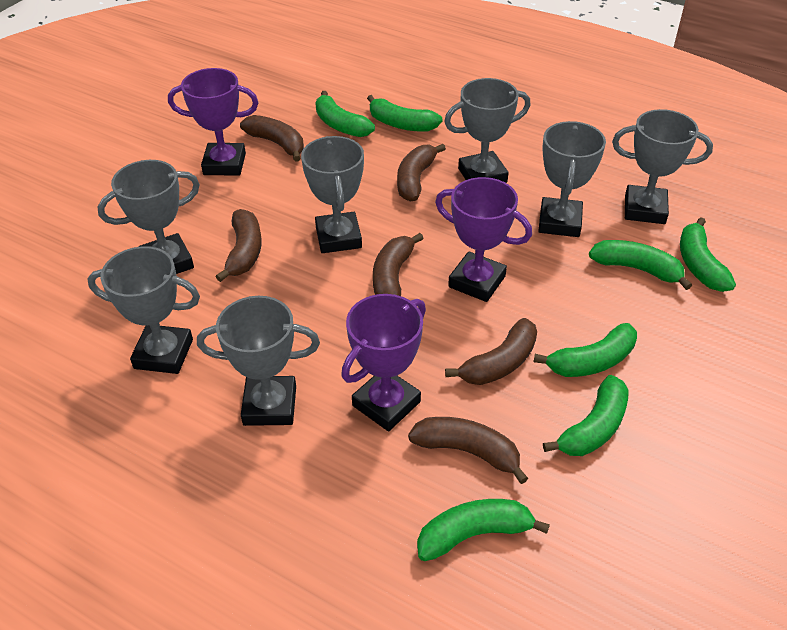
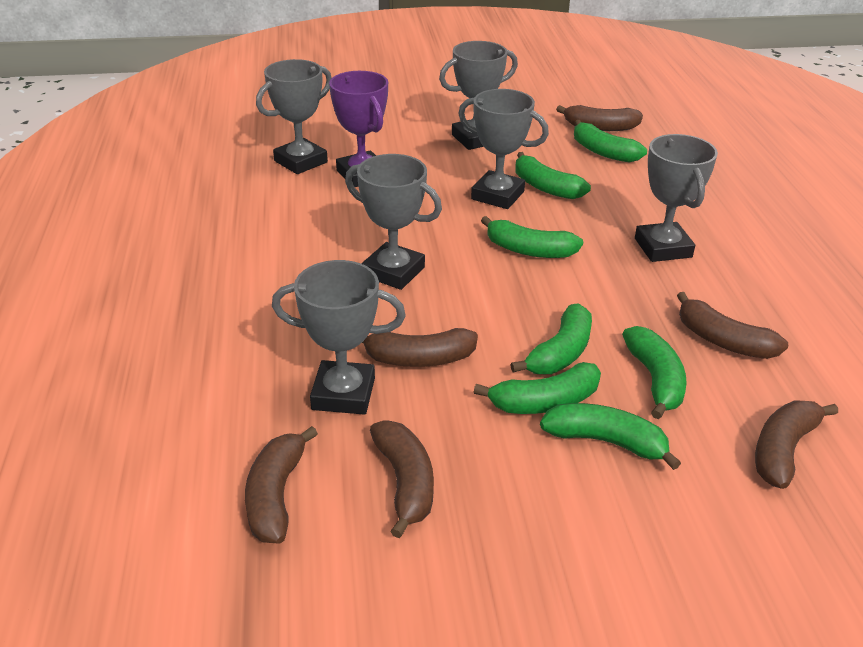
grey trophy: [88,246,200,374] [98,160,200,274] [197,296,320,426] [301,136,364,253] [444,78,530,183] [538,121,606,237] [612,109,713,224] = 7 -> [256,59,331,174] [272,260,406,415] [345,154,442,290] [439,41,518,150] [458,89,549,209] [635,134,718,262] = 6
purple trophy: [168,68,259,176] [341,294,426,431] [435,177,532,302] = 3 -> [329,71,388,187] = 1

